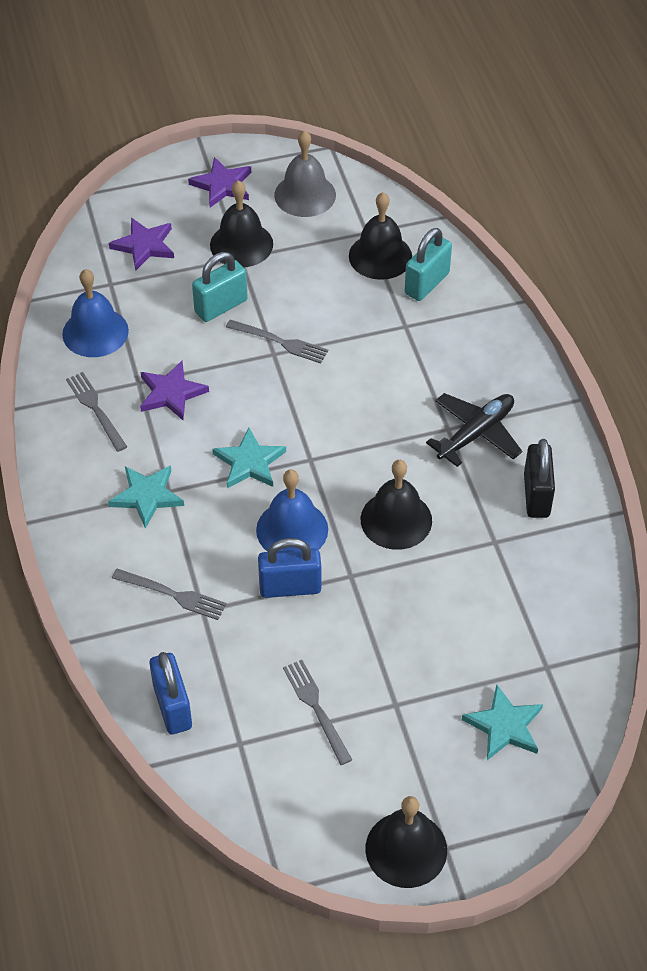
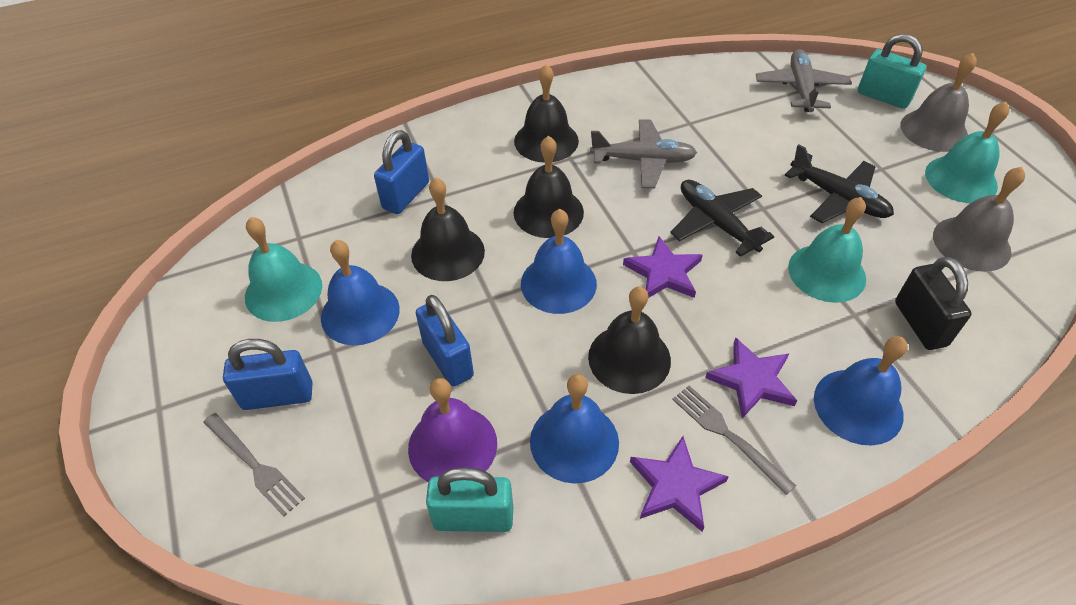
black plane: [426,393,522,467] = 1 -> [670,180,774,257] [785,144,894,223] = 2
blue bell: [62,269,129,357] [256,469,328,552] = 2 -> [321,240,400,345] [521,209,597,314] [530,374,619,484] [814,336,908,446] = 4
blue padlock: [149,652,192,734] [258,538,321,598] = 2 -> [223,339,313,410] [374,130,429,214] [416,295,474,387] = 3
grey bell: [274,130,336,217] = 1 -> [901,53,977,152] [933,167,1025,272] = 2
grey fork: [66,372,127,452] [112,569,227,620] [226,320,328,364] [283,660,352,765] = 4 -> [203,413,305,517] [672,386,796,495] = 2
grey plane: none = 0 -> [590,119,697,188] [756,49,852,112] = 2
purple bell: none = 0 -> [408,378,497,482] = 1
turquoise bell: none = 0 -> [245,217,322,322] [788,197,866,303] [925,102,1009,203] = 3
turquoise star: [108,465,184,529] [212,427,286,488] [462,684,543,760] = 3 -> none = 0

